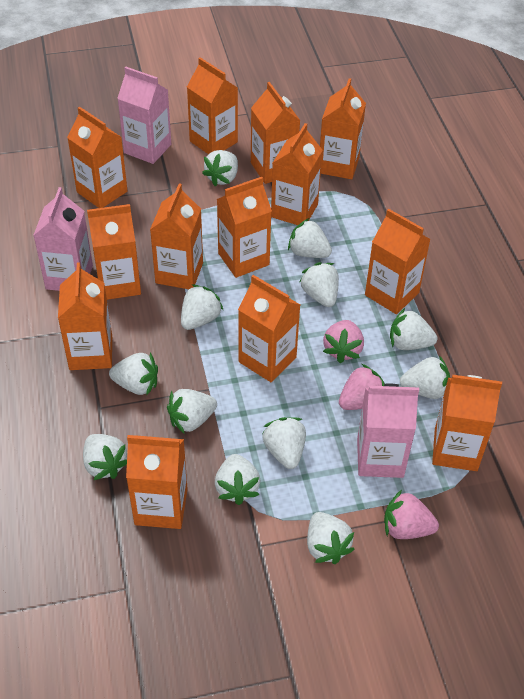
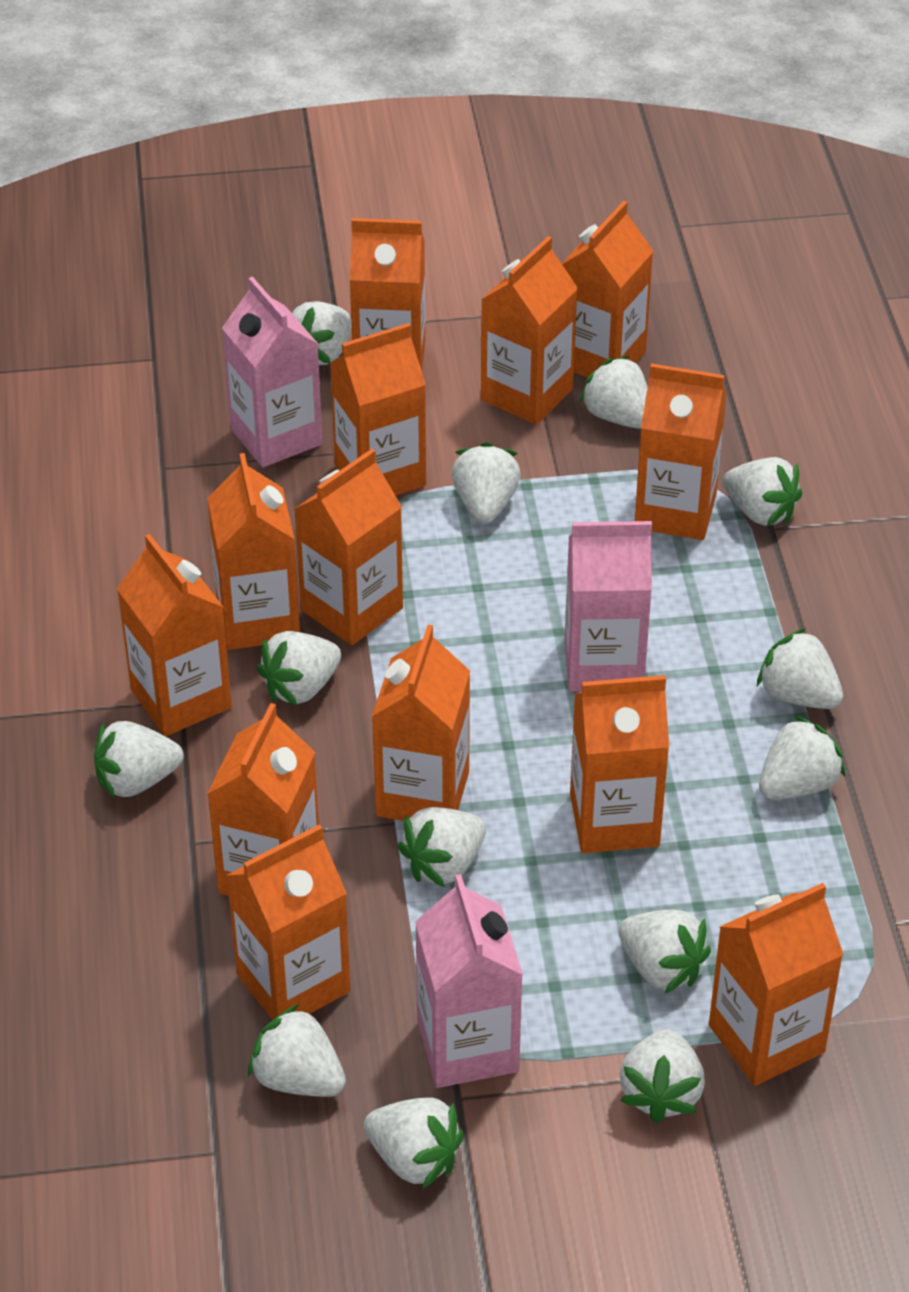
pink strawberry: [323,320,364,363] [339,364,385,410] [384,490,439,539] = 3 -> none = 0
white strawberry: [83,434,127,480] [109,352,158,395] [167,389,217,434] [181,284,223,330] [202,150,238,186] [215,454,261,505] [262,417,306,469] [288,218,332,258] [299,262,339,307] [307,512,355,564] [390,308,437,350] [400,355,450,399] = 12 -> [94,721,184,799] [248,1004,346,1097] [257,631,341,706] [292,301,351,365] [364,1097,464,1190] [398,807,486,887] [452,442,521,523] [579,356,648,429] [618,910,711,993] [620,1029,705,1124] [723,457,802,526] [757,628,843,709] [759,716,845,800] = 13

